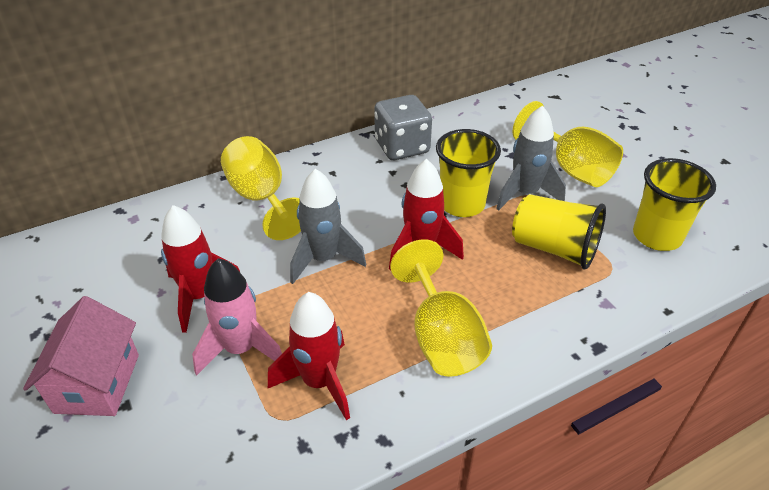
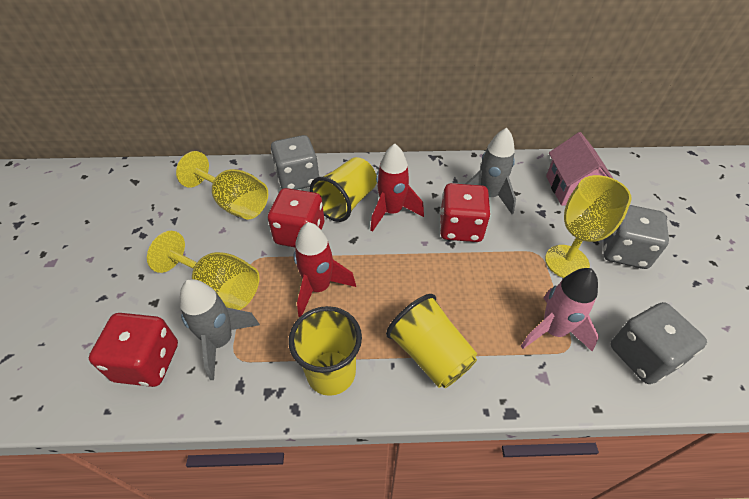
grey dice: [374,95,432,160] = 1 -> [271,135,319,190] [603,205,669,269] [610,302,707,384] = 3
red dice: none = 0 -> [89,313,178,387] [268,188,324,247] [440,183,491,242] = 3
red rocket: [161,205,240,333] [268,292,350,420] [389,159,464,271] = 3 -> [294,222,356,317] [370,144,424,232] = 2

